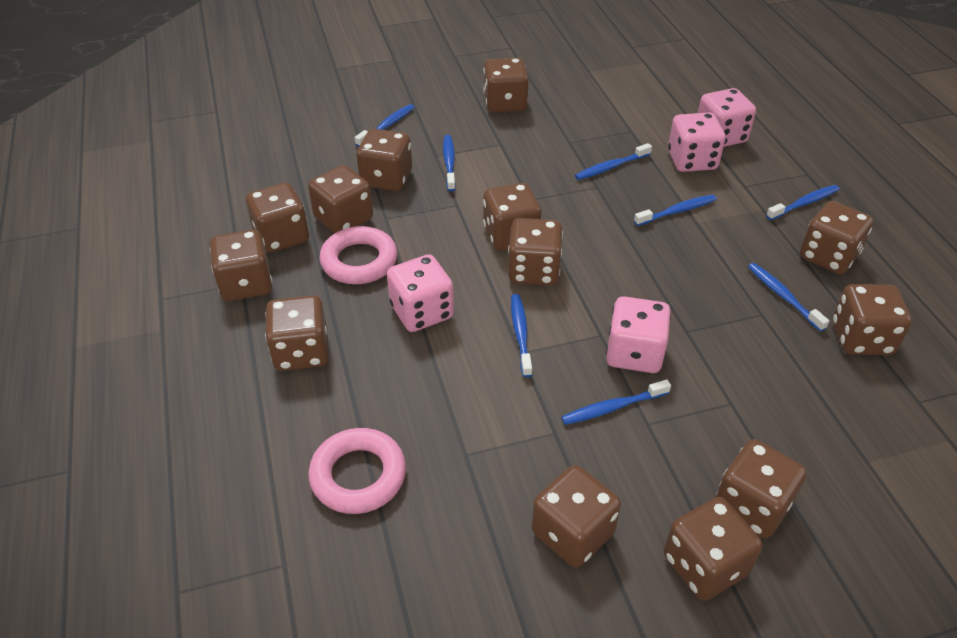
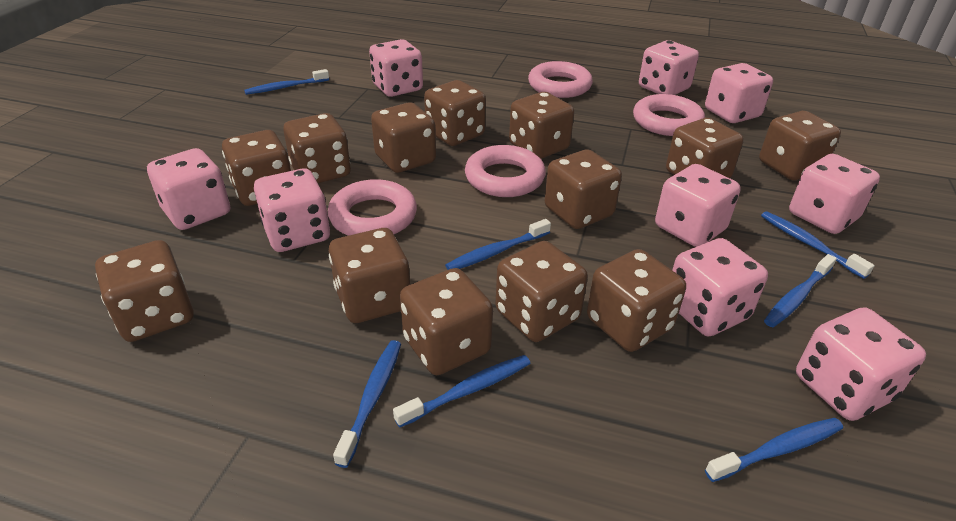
blue toothbrush: [355,104,415,147] [443,135,456,191] [511,294,532,377] [561,379,671,425] [575,143,652,180] [634,195,717,226] [748,263,829,332] [766,185,840,220] = 8 -> [244,69,329,95] [333,340,401,468] [393,355,531,428] [445,219,551,270] [705,418,843,482] [761,211,875,279] [764,254,837,327] = 7
pink dice: [387,254,454,332] [606,296,671,373] [668,112,726,172] [698,88,756,147] = 4 -> [147,148,230,230] [254,168,330,252] [369,39,423,97] [639,40,699,95] [655,164,740,247] [672,238,768,336] [705,63,773,123] [789,154,880,234] [796,307,926,421] = 9
pink ring: [308,428,406,514] [319,226,397,284] = 2 -> [328,179,417,236] [465,145,546,197] [528,61,593,98] [633,94,705,136] = 4

